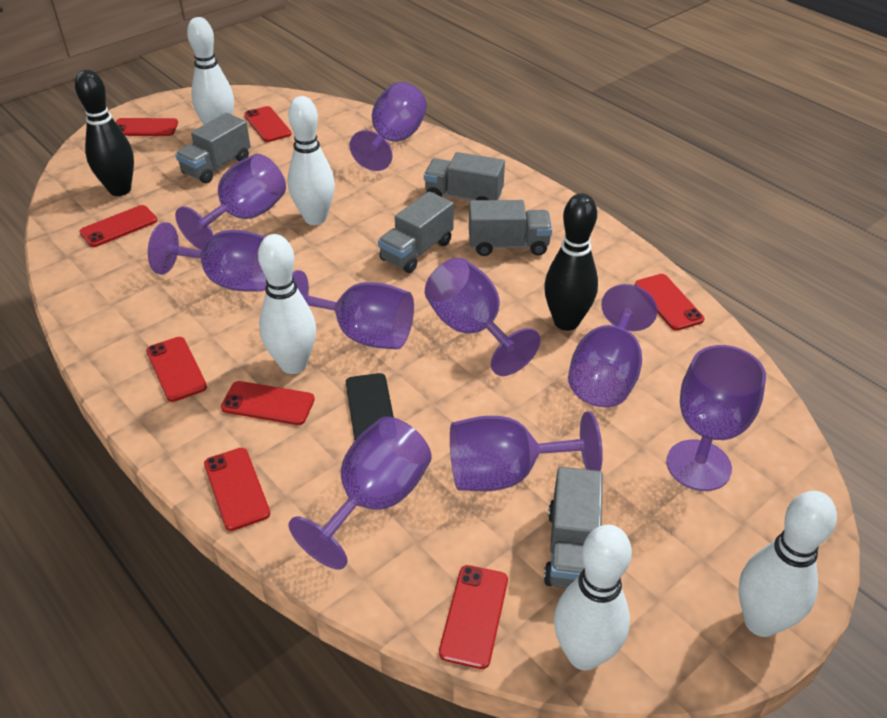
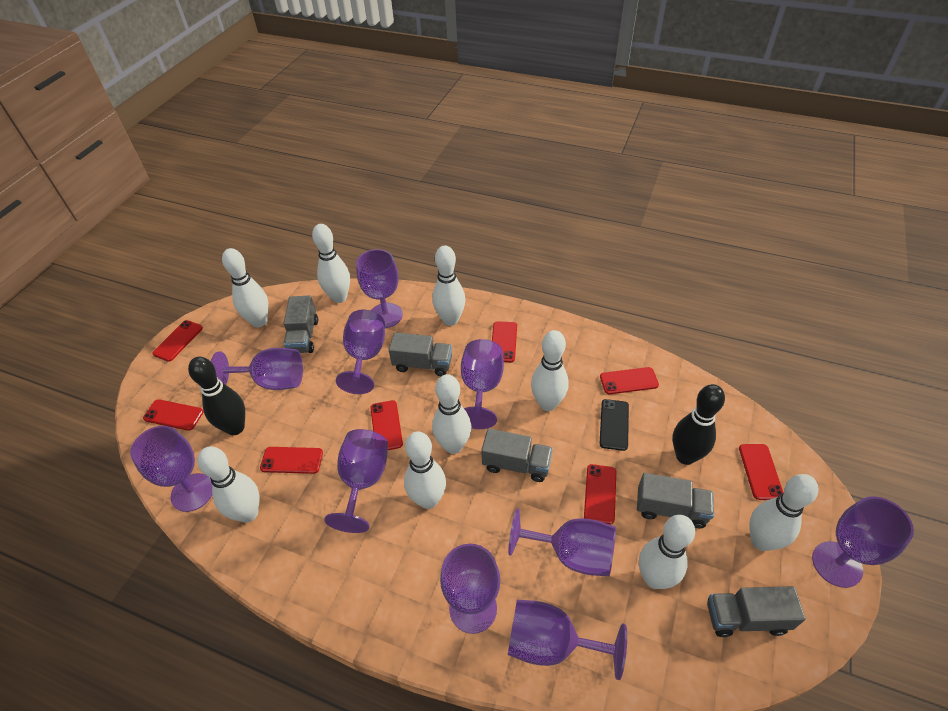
purple goblet: [148,222,267,292] [175,154,286,250] [289,416,432,570] [292,270,414,349] [350,82,427,171] [425,258,540,376] [450,411,603,491] [568,284,658,407] [667,345,766,491] = 9 -> [130,426,212,512] [211,348,303,390] [324,429,388,533] [336,310,385,394] [356,249,403,328] [440,544,500,634] [461,339,504,429] [508,509,616,576] [508,600,627,680] [812,496,914,588] = 10
white bowling pin: [187,17,234,125] [258,234,316,374] [288,96,335,225] [554,525,632,670] [739,491,837,637] = 5 -> [197,447,260,523] [222,248,269,328] [312,224,350,303] [404,431,446,509] [432,245,465,326] [432,374,471,454] [531,330,569,411] [639,515,695,589] [749,474,818,551] = 9

